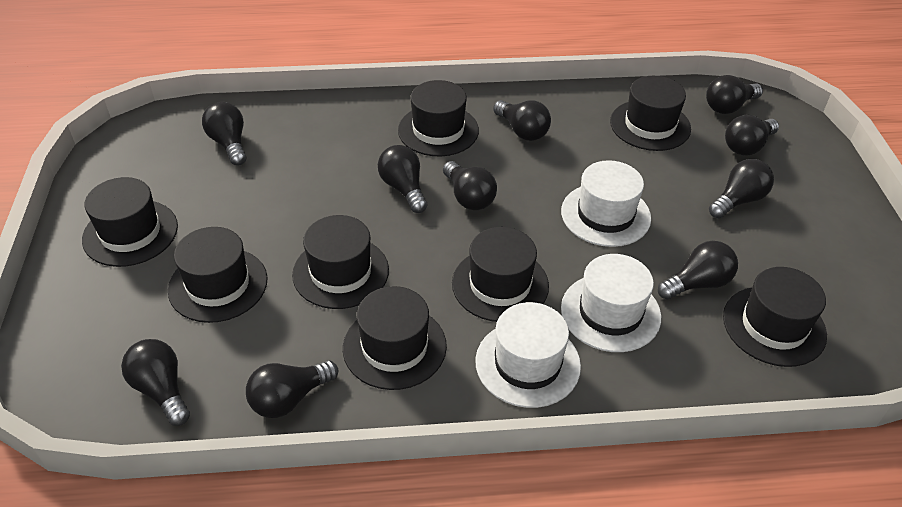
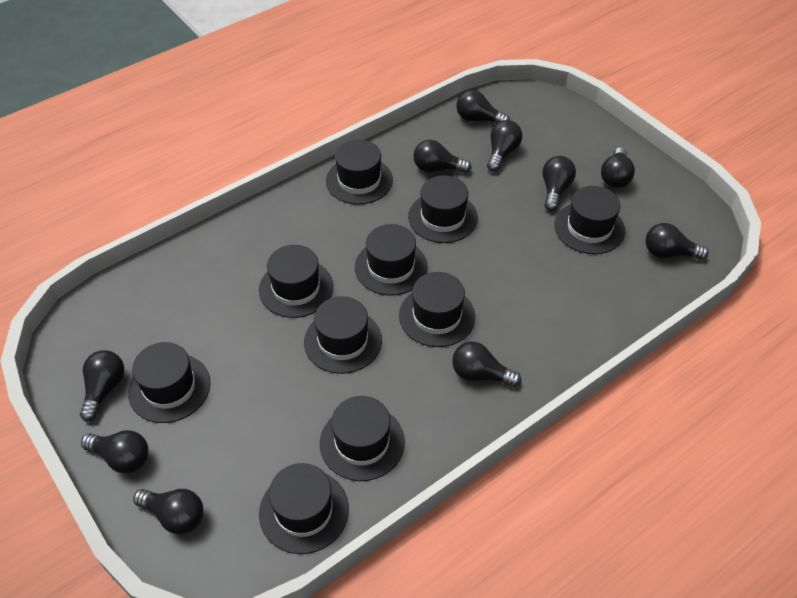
black hat: [82,177,178,267] [168,227,268,323] [292,215,389,309] [343,286,447,390] [398,80,479,156] [452,227,549,322] [610,76,691,151] [723,267,827,367] = 8 -> [128,342,210,423] [259,245,333,318] [259,463,349,554] [304,296,382,374] [320,396,405,481] [326,140,393,205] [355,224,428,296] [399,272,475,347] [408,175,478,243] [554,186,625,254] = 10
white hat: [475,302,581,408] [561,160,651,247] [561,254,661,352] = 3 -> none = 0

